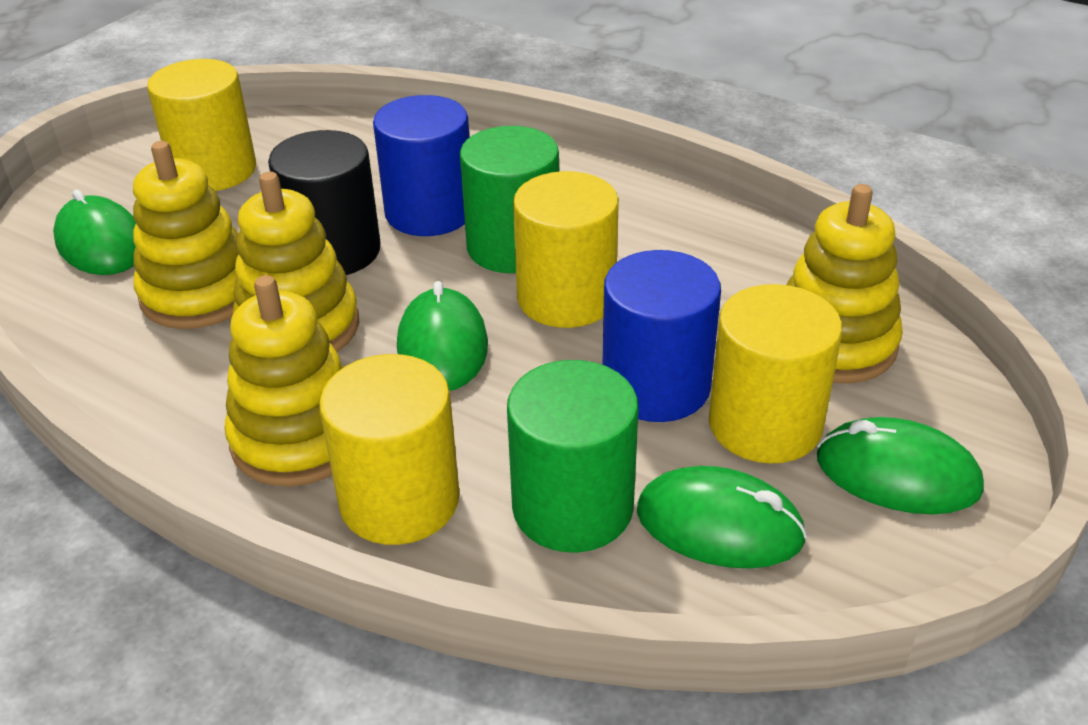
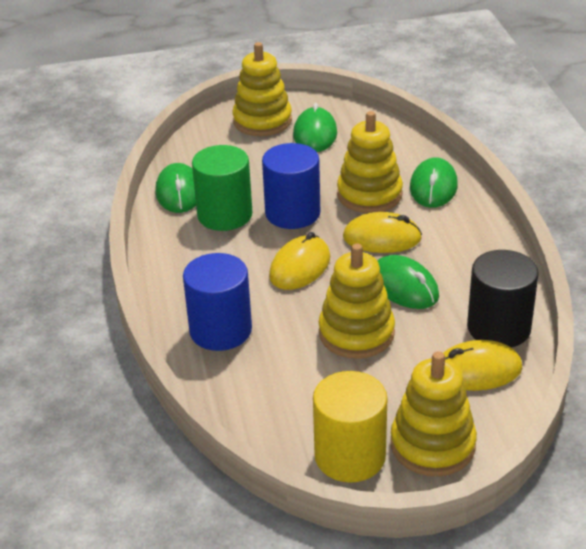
green cylinder: [460,126,559,273] [507,360,639,552] = 2 -> [192,145,252,231] = 1
yellow cylinder: [147,59,256,191] [319,354,460,545] [513,171,619,328] [709,284,842,464] = 4 -> [313,371,387,482] = 1
yellow mouse: none = 0 -> [269,232,330,290] [343,212,422,253] [443,340,523,391] = 3

